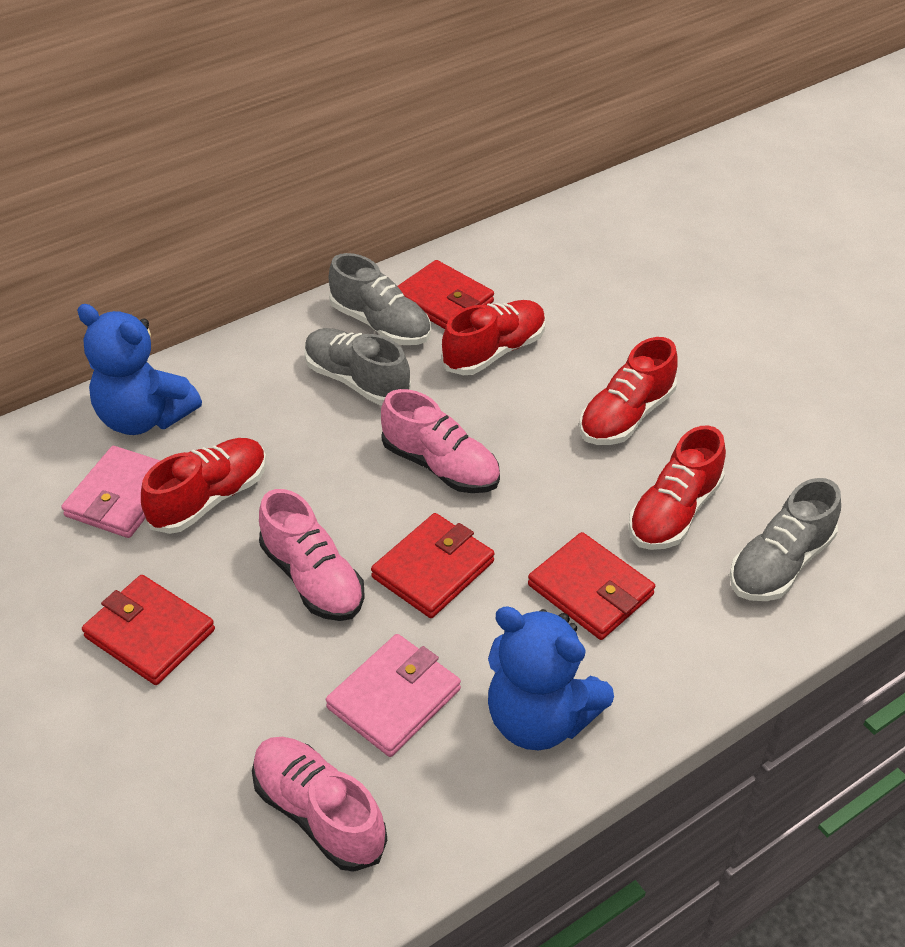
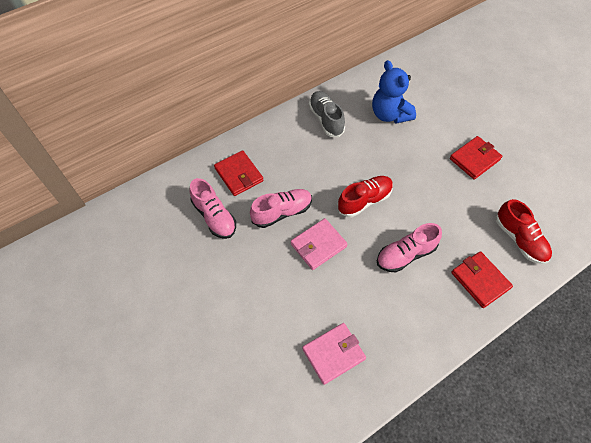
blue teddy bear: [77,304,202,435] [488,606,614,750] = 2 -> [372,60,416,124] = 1
grey shoe: [304,328,411,405] [329,253,431,345] [730,478,841,601] = 3 -> [309,91,345,137] = 1
red shoe: [141,438,267,534] [441,300,546,375] [579,337,677,445] [628,425,726,550] = 4 -> [337,176,393,217] [495,199,552,264] = 2
red wallet: [82,575,215,685] [371,513,495,618] [398,260,494,329] [528,532,655,640] = 4 -> [214,150,264,196] [450,136,502,180] [451,251,513,308] = 3

